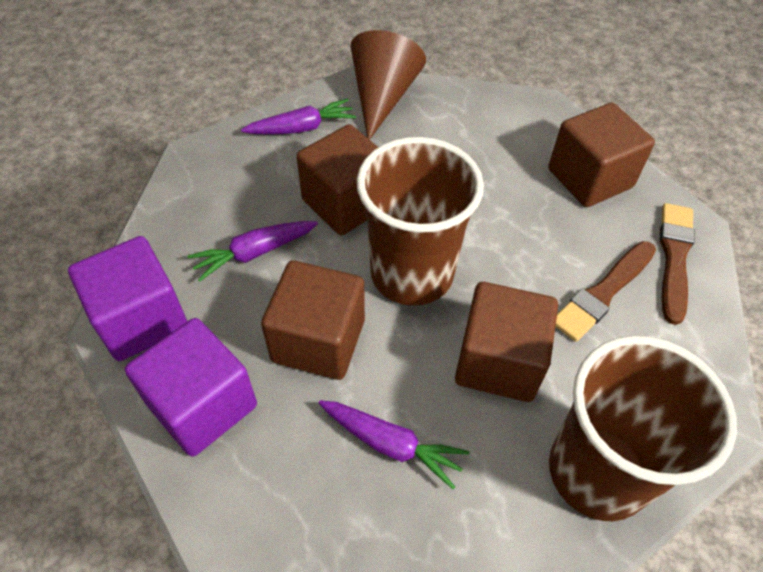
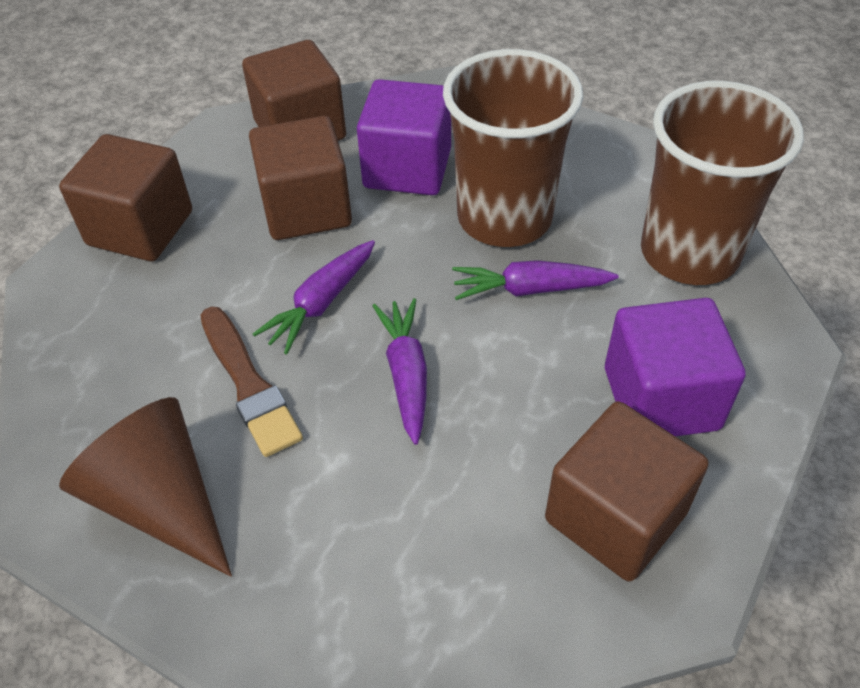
brown brush: [556,241,656,342] [660,203,695,325] = 2 -> [200,306,303,457] = 1

